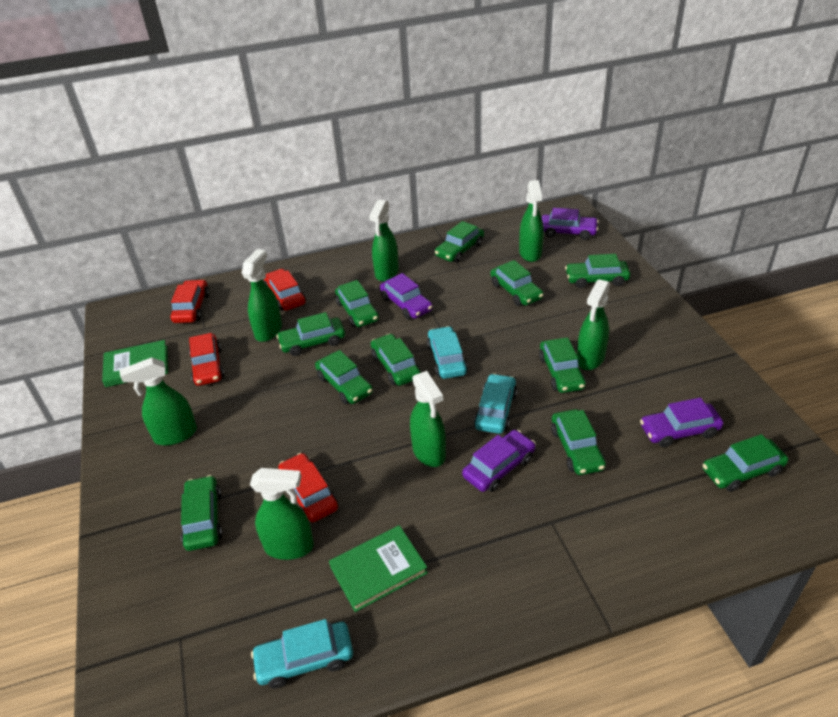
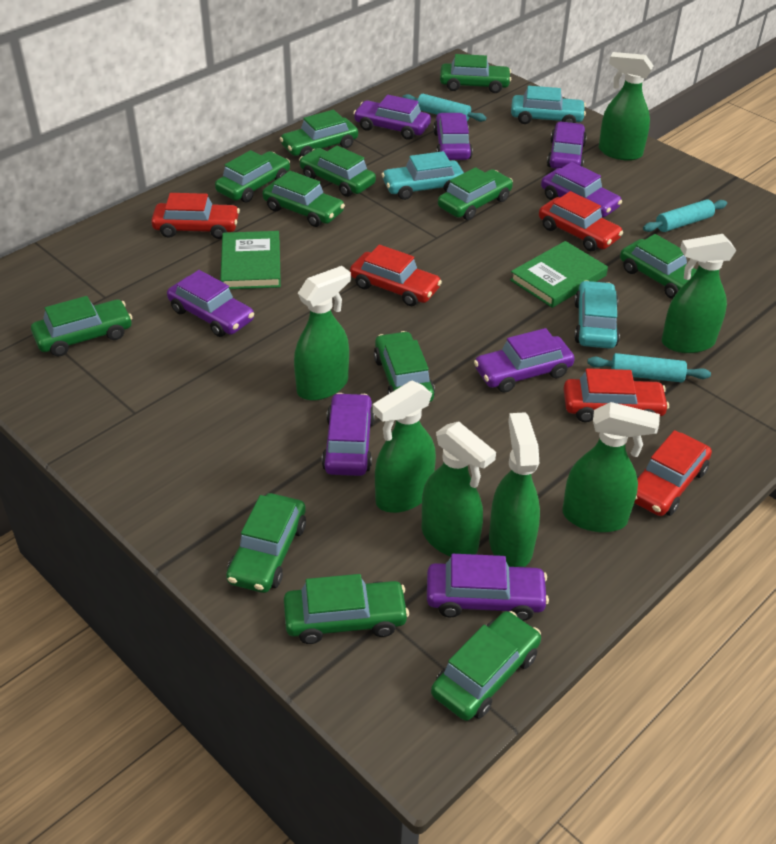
green car: [181,475,223,551] [276,312,345,356] [315,350,373,404] [335,280,379,327] [371,334,421,386] [435,221,484,263] [490,260,544,306] [539,337,586,393] [551,409,606,475] [565,254,630,288] [703,434,788,492] = 11 -> [31,296,132,356] [215,150,290,203] [226,493,306,593] [262,171,345,227] [280,110,358,157] [284,574,409,644] [299,146,376,197] [374,331,435,402] [431,611,541,721] [438,167,513,220] [440,54,511,93] [620,234,697,299] = 12
purple car: [380,273,433,319] [462,430,536,492] [541,208,599,240] [640,398,723,447] = 4 -> [167,270,254,337] [322,393,375,476] [353,95,431,140] [427,554,549,621] [433,113,473,160] [474,328,575,393] [541,162,622,217] [547,122,587,169] = 8
red car: [171,279,209,323] [189,333,225,386] [264,269,306,311] [278,453,338,522] = 4 -> [151,193,240,239] [350,245,442,306] [539,191,623,251] [563,368,669,422] [634,430,712,516] = 5
turquoise rolling pin: none = 0 -> [402,94,486,122] [587,353,711,382] [643,199,727,232] = 3

